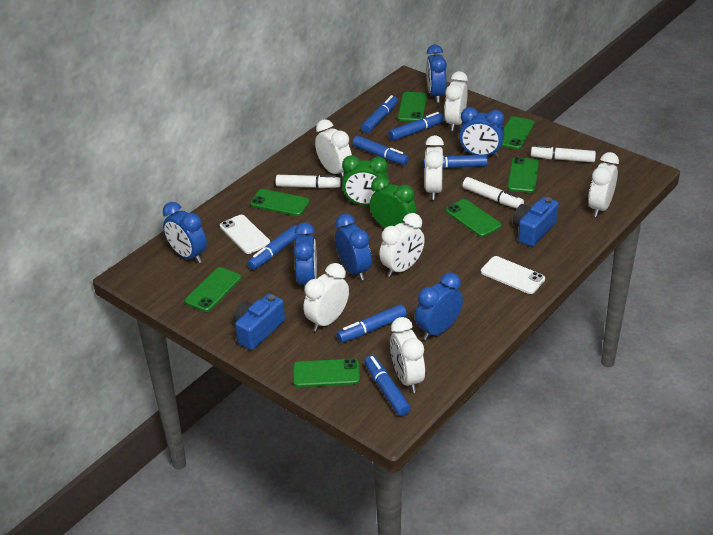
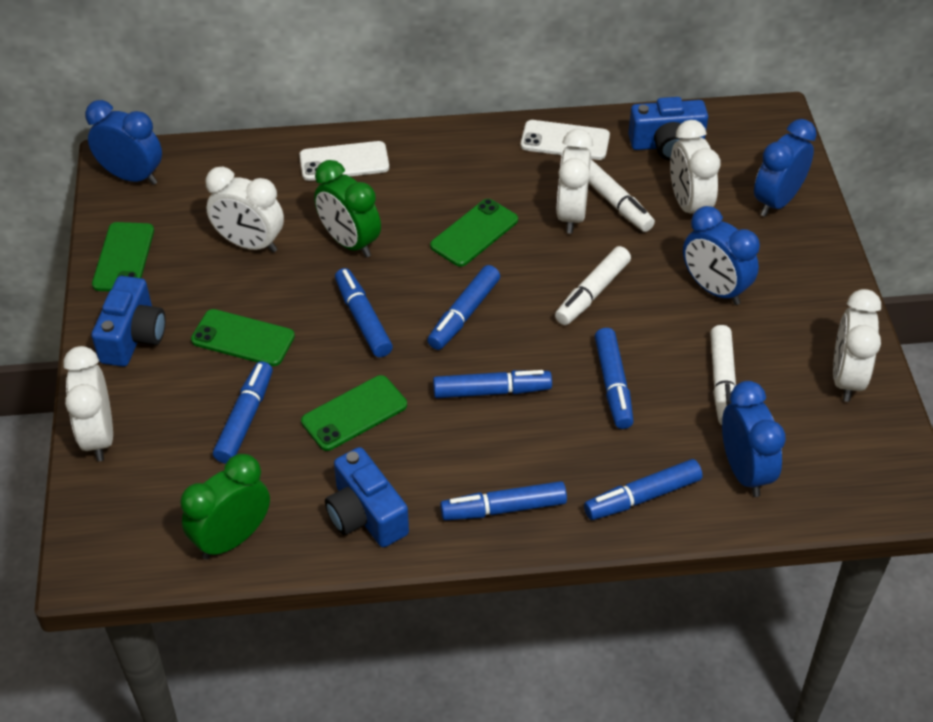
blue camera: [234,293,285,350] [513,197,559,247] = 2 -> [91,276,166,367] [325,447,409,547] [628,97,708,160] = 3
blue clock: [163,202,207,263] [293,222,317,288] [335,214,372,281] [415,273,463,340] [426,45,447,103] [459,107,504,157] = 6 -> [85,100,162,185] [683,206,760,305] [722,381,786,497] [754,119,817,217] = 4
green phone: [185,267,241,312] [250,189,310,216] [293,359,360,387] [398,92,427,122] [446,199,501,237] [501,116,535,150] [508,157,539,193] = 7 -> [92,222,154,291] [191,309,295,366] [301,375,407,451] [430,199,518,267] = 4
white clock: [303,263,349,332] [315,119,352,179] [379,213,425,277] [390,317,425,393] [425,135,444,200] [444,71,468,131] [588,152,619,217] = 7 -> [63,346,113,461] [206,167,284,252] [556,129,593,234] [670,120,720,214] [833,289,881,402] = 5

